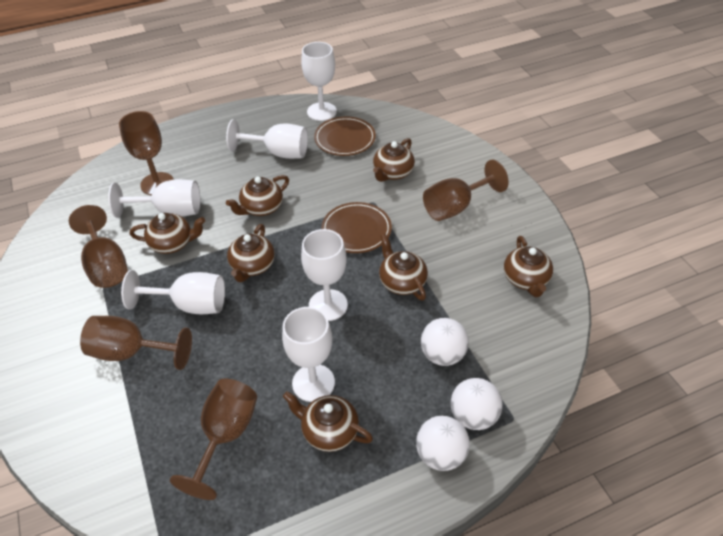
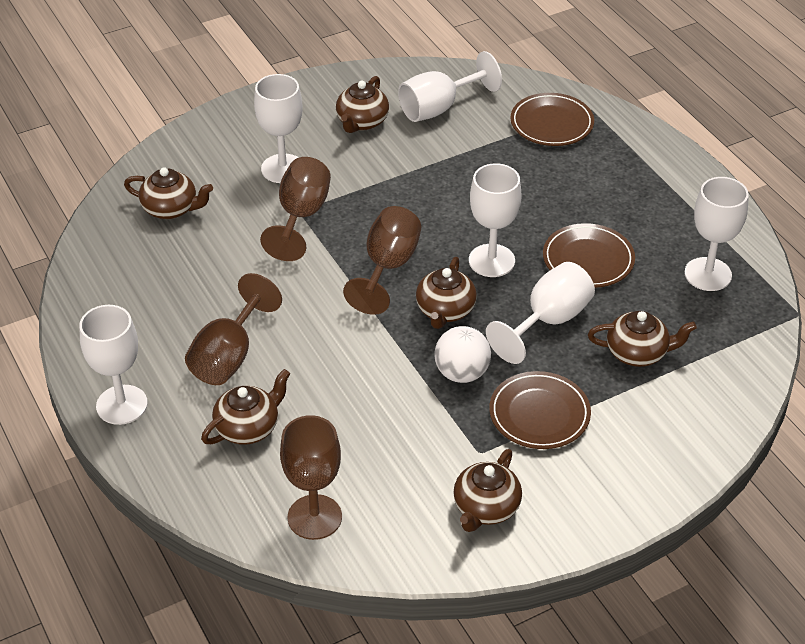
brown goblet: [69,205,128,288] [80,316,192,370] [119,111,174,195] [170,379,257,500] [423,160,509,221] = 5 -> [185,273,282,385] [260,157,331,261] [280,415,342,540] [343,206,421,315] = 4
brown plate: [314,116,376,156] [321,202,392,253] = 2 -> [489,371,591,449] [510,93,594,146] [543,223,635,288] = 3
brown teapot: [130,213,205,254] [226,175,289,216] [227,224,275,282] [283,391,373,452] [373,138,415,182] [379,234,428,301] [504,236,553,297] = 7 -> [124,167,213,219] [201,369,290,445] [336,76,389,133] [416,257,477,329] [453,449,522,532] [588,311,697,367] = 6
white ball: [416,416,470,471] [421,318,469,366] [451,378,503,430] = 3 -> [434,326,491,383] = 1

